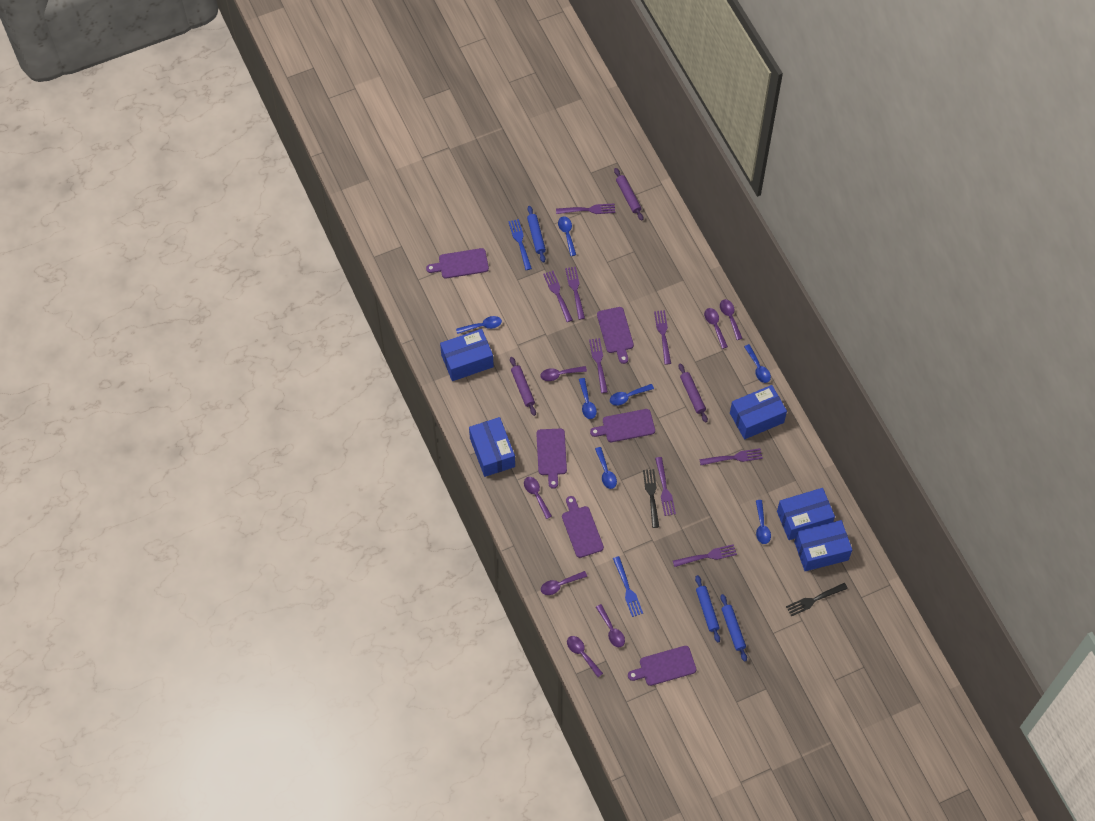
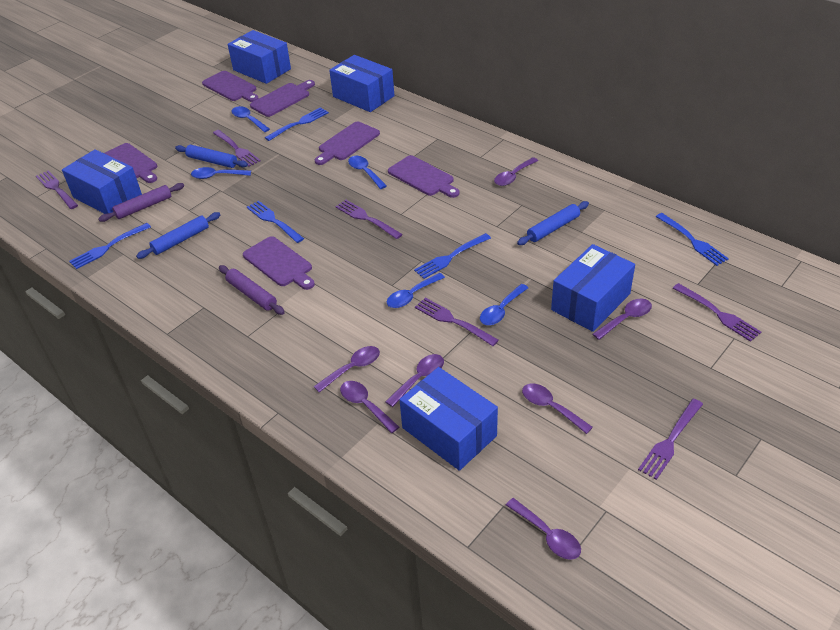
black fork: [643,469,659,528] [786,583,848,617] = 2 -> none = 0
blue fork: [508,219,532,270] [613,556,643,617] = 2 -> [69,223,151,269] [247,201,304,243] [265,107,329,141] [414,233,491,279] [656,213,729,266] = 5
blue spoon: [456,316,502,334] [558,216,576,256] [579,378,597,419] [595,447,617,489] [610,384,654,406] [744,344,771,383] [756,500,771,544] = 7 -> [191,167,251,179] [232,106,270,132] [348,156,387,189] [386,273,445,308] [480,284,528,325] = 5
purple fork: [543,271,573,322] [556,204,615,214] [565,267,585,320] [589,338,608,393] [654,310,671,365] [655,457,676,516] [673,544,737,567] [699,448,763,465] = 8 -> [36,170,78,209] [213,130,261,166] [336,200,403,239] [415,298,499,346] [638,398,703,480] [673,283,761,342] = 6
purple rolling pin: [510,357,536,416] [614,168,643,221] [679,364,708,423] = 3 -> [98,183,184,222] [219,265,285,315] = 2

